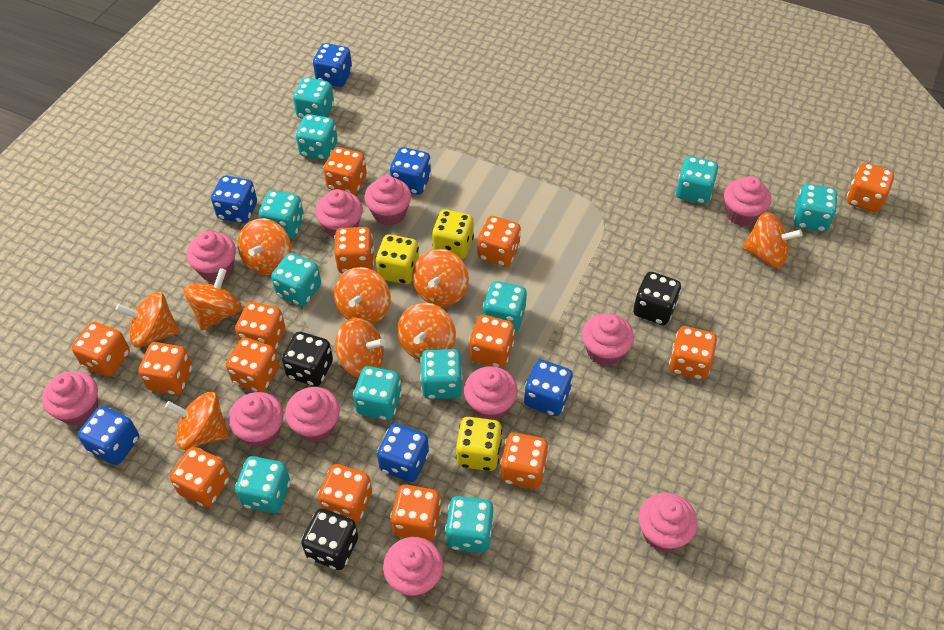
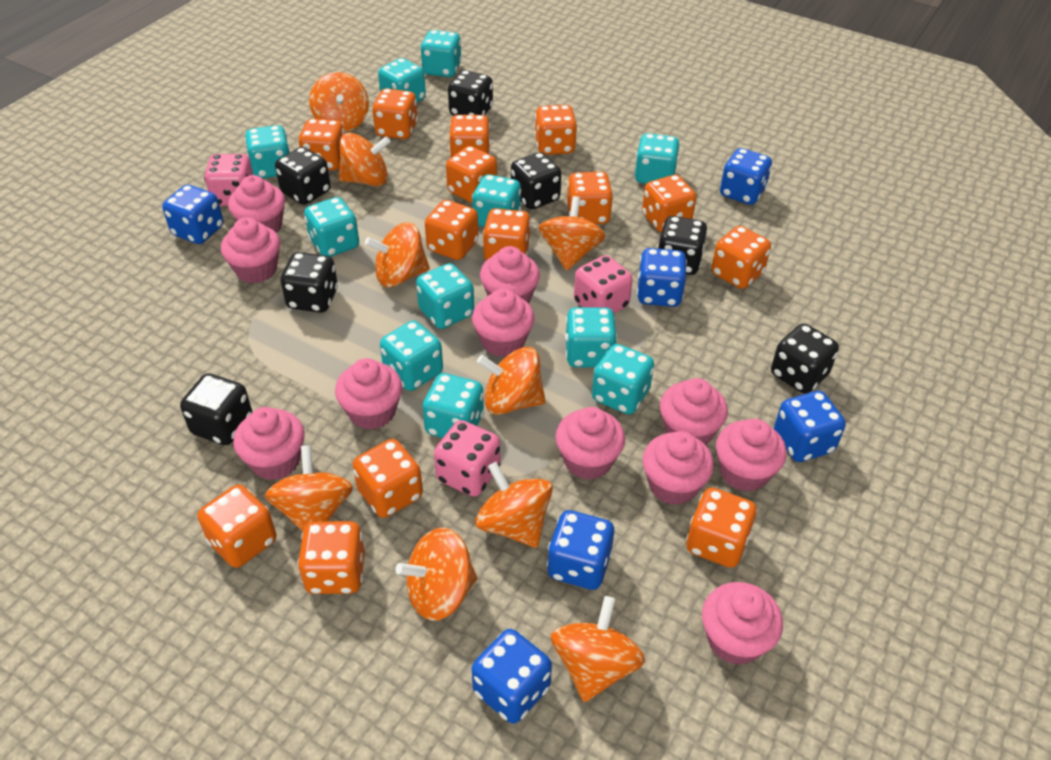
black dice: [282,332,333,386] [301,508,358,570] [633,272,681,325] = 3 -> [180,373,252,445] [275,147,331,205] [281,252,338,313] [448,70,493,116] [511,152,561,210] [658,216,708,275] [771,323,839,394] = 7
pink dice: none = 0 -> [204,154,253,206] [434,420,500,497] [574,255,633,313] = 3
yellow dice: [375,234,419,284] [432,210,474,259] [456,417,502,471] = 3 -> none = 0

